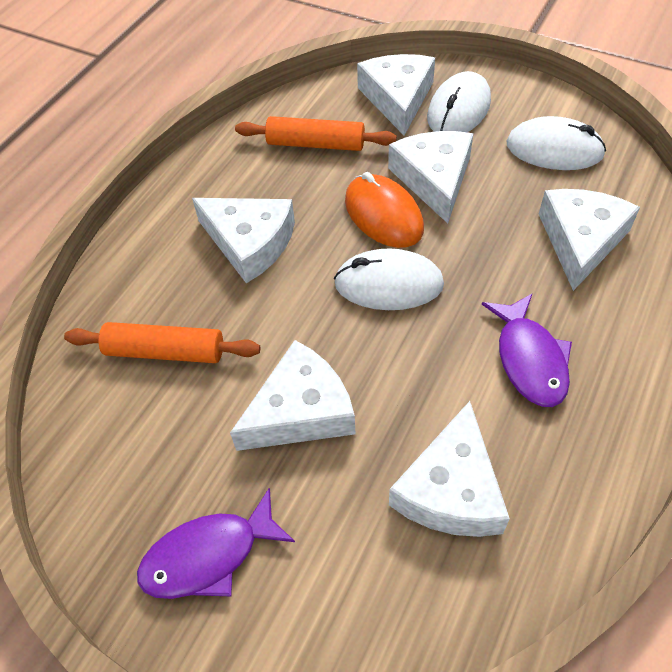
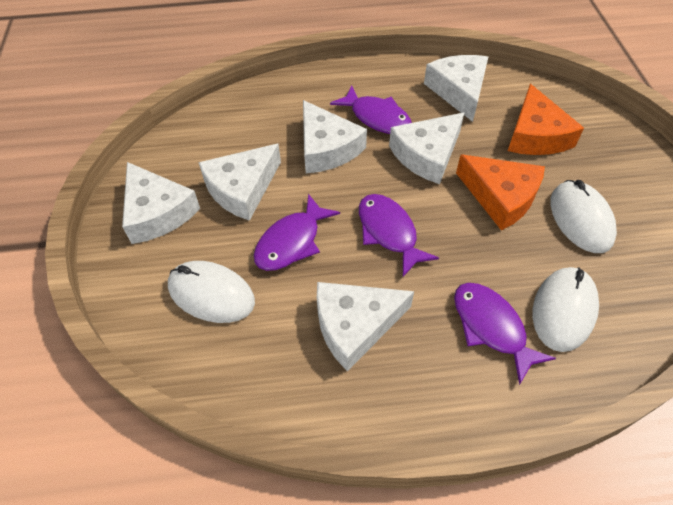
orange cheese: none = 0 -> [456,154,545,231] [508,84,584,155] = 2
orange mouse: [345,172,424,248] = 1 -> none = 0
orange rolling pin: [64,322,260,363] [235,116,397,151] = 2 -> none = 0
purple fish: [137,488,295,599] [482,293,572,407] = 2 -> [254,194,340,271] [330,85,412,134] [359,194,439,277] [454,283,556,385] = 4

